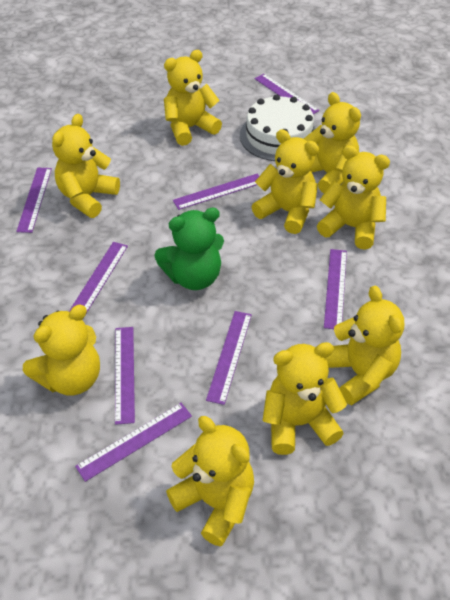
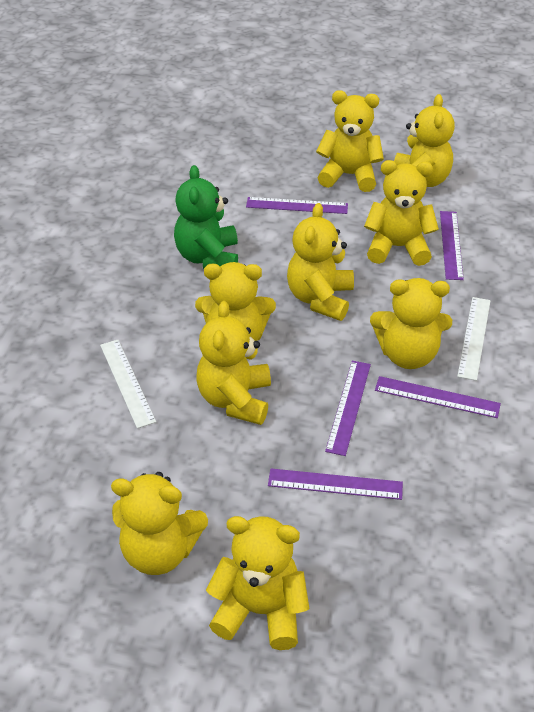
purple ruler: [16,168,52,233] [69,242,128,320] [75,403,192,482] [115,327,135,425] [173,174,259,210] [206,311,252,405] [254,74,320,114] [324,249,347,329] = 8 -> [246,197,348,214] [268,468,403,500] [325,361,371,456] [375,376,501,418] [440,211,464,280] = 5
white cake: [240,94,316,161] = 1 -> none = 0
white ruler: none = 0 -> [100,340,156,428] [457,297,491,381] = 2

